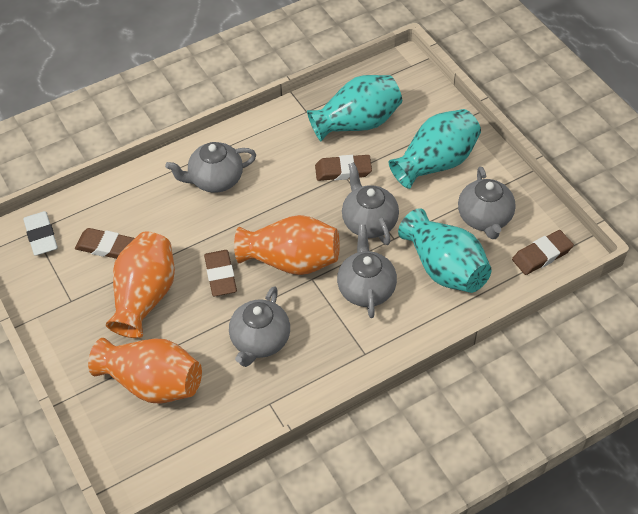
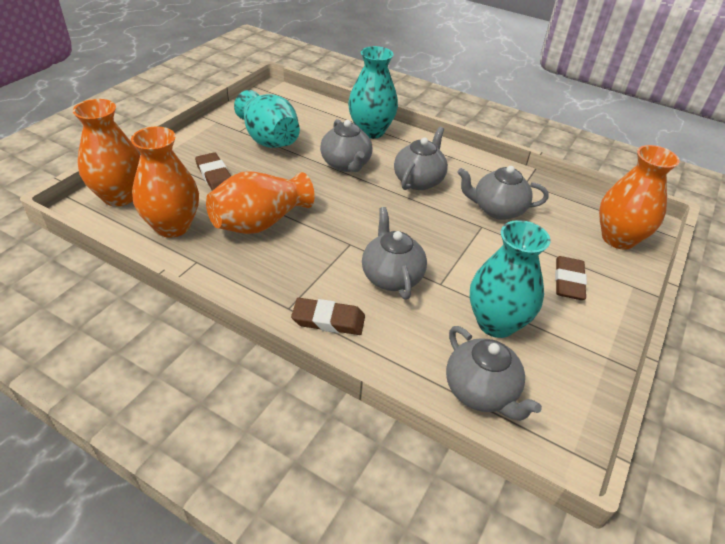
brown eraser: [75,228,135,259] [204,250,237,296] [315,155,372,181] [512,230,574,275] = 4 -> [195,152,231,191] [291,298,365,335] [555,256,587,300] = 3
orange vase: [88,338,202,404] [106,232,175,338] [234,215,340,275] = 3 -> [73,99,140,206] [131,127,199,238] [206,171,315,234] [599,145,680,250] = 4
white eraser: [23,211,58,256] = 1 -> none = 0

